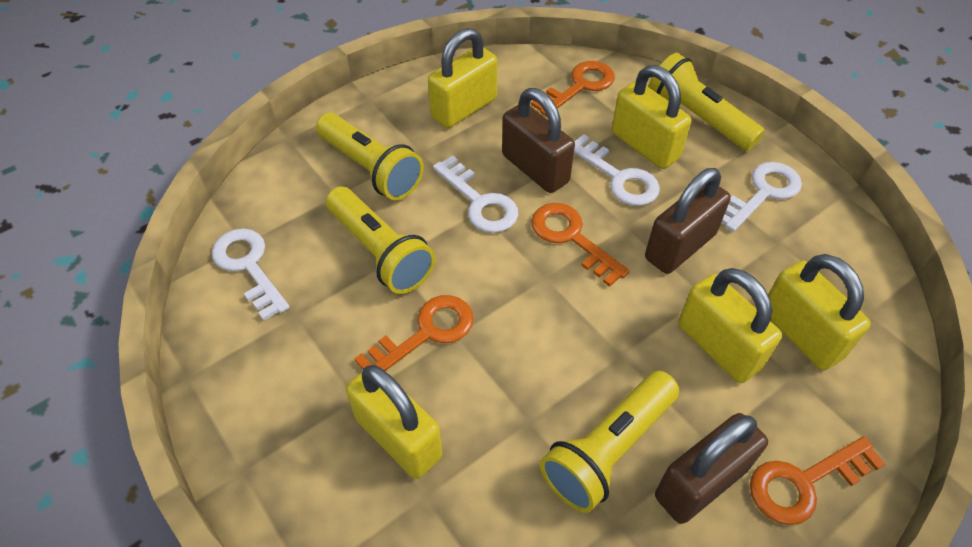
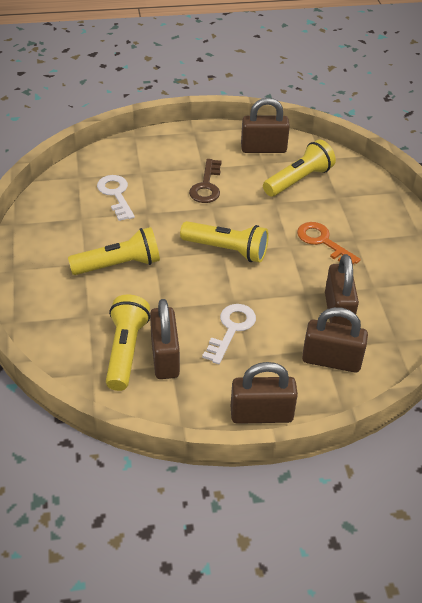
brown key: none = 0 -> [189,159,222,203] = 1
brown padlock: [502,88,575,193] [645,168,731,274] [655,413,768,524] = 3 -> [150,299,180,379] [231,362,298,424] [241,98,290,153] [302,307,368,373] [325,254,359,326] = 5
orange key: [354,295,474,371] [531,61,615,117] [531,203,630,287] [750,436,885,525] = 4 -> [297,222,361,264] = 1
white key: [212,228,290,321] [433,156,518,233] [574,134,660,206] [721,162,802,232] = 4 -> [97,175,135,221] [202,304,256,364] = 2
yellow padlock: [346,365,443,479] [428,28,498,128] [612,65,691,169] [678,268,782,383] [768,254,871,370] = 5 -> none = 0

